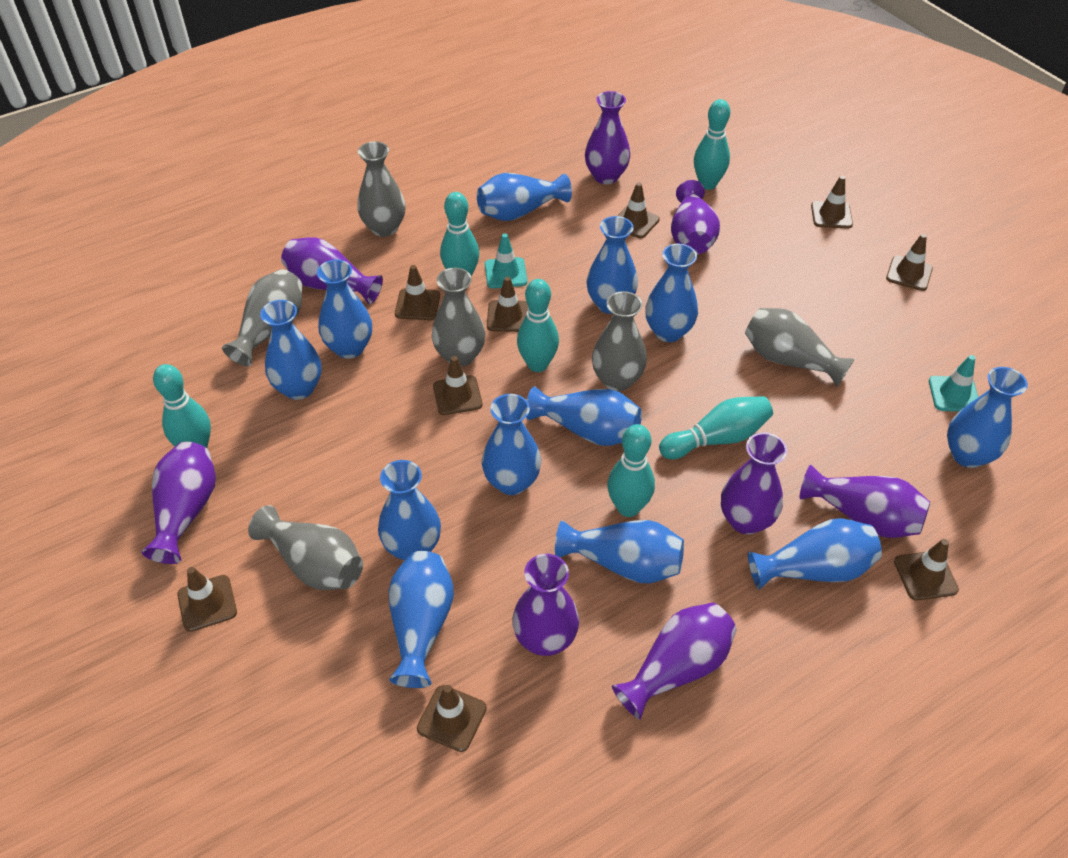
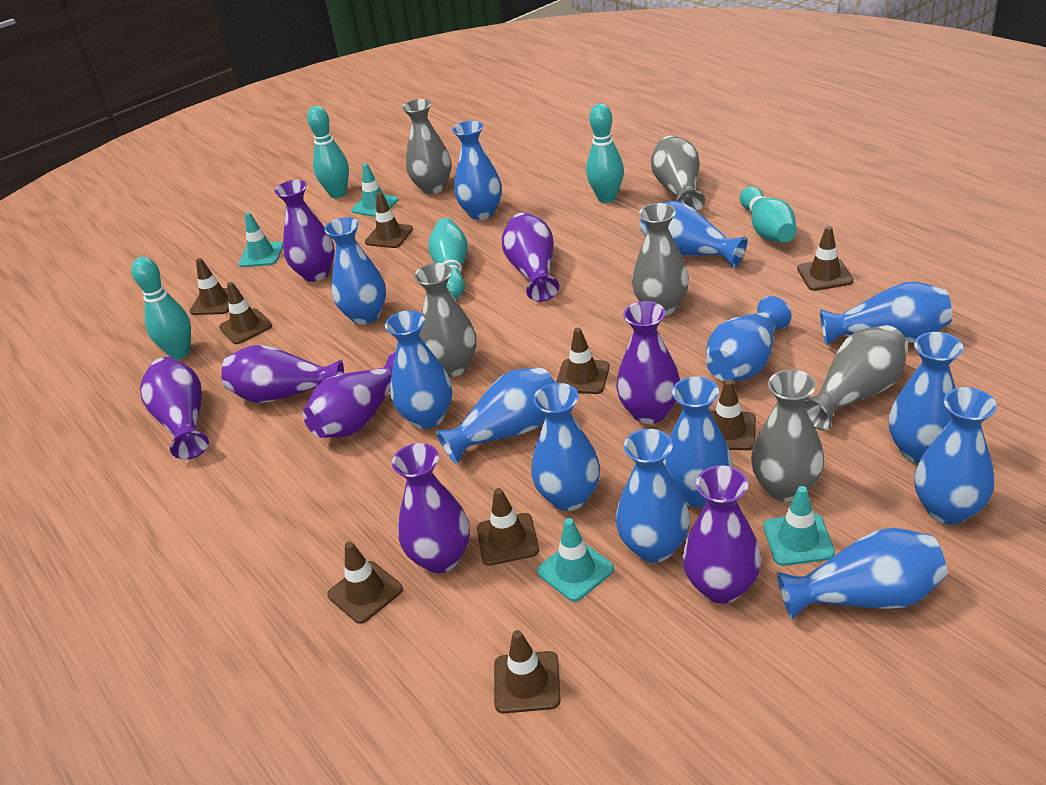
blue vase: [260,300,322,400] [317,260,372,359] [378,460,441,560] [388,551,454,688] [477,173,572,221] [482,394,541,495] [526,386,642,446] [555,520,684,583] [587,216,638,314] [645,244,698,342] [748,518,882,590] [947,367,1028,468] = 12 -> [324,217,386,325] [385,310,452,429] [436,368,555,464] [452,121,502,220] [531,383,600,511] [616,429,690,563] [640,201,748,268] [663,376,733,507] [706,296,792,381] [777,528,947,620] [820,282,952,346] [889,332,963,463] [915,387,997,525] = 13
turquoise bowling pin: [153,364,211,448] [440,192,479,277] [517,279,559,372] [608,424,655,517] [659,396,773,459] [694,99,730,190] = 6 -> [131,257,191,360] [307,106,349,198] [428,218,468,299] [586,104,624,203] [740,186,796,242] = 5
turquoise traffic cone: [485,233,527,288] [929,355,978,412] = 2 -> [238,212,283,267] [351,163,398,217] [537,518,614,602] [763,486,835,566] = 4

